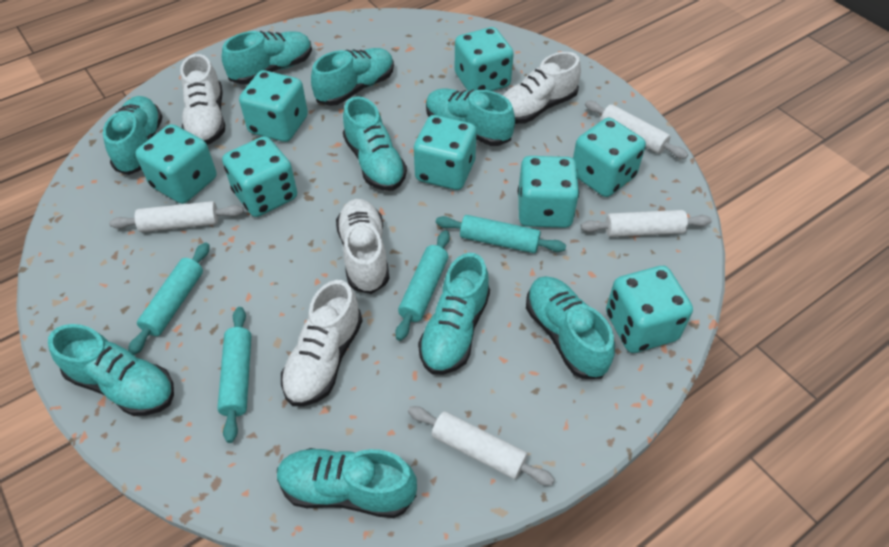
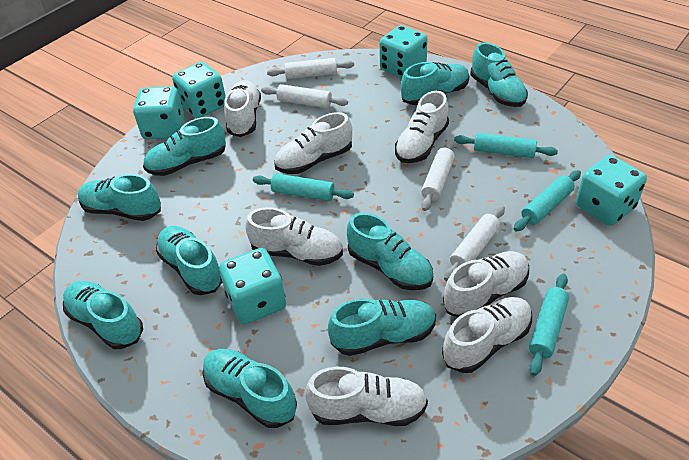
turquoise dice: [135,124,217,204] [222,136,297,217] [239,70,308,142] [414,115,477,190] [455,27,514,91] [518,156,579,228] [573,118,646,197] [606,266,693,353] = 8 -> [133,86,184,139] [172,62,226,118] [219,248,286,324] [379,25,428,78] [576,155,647,226] = 5
white shoe: [180,54,225,145] [281,280,362,406] [336,199,390,294] [503,52,581,124] = 4 -> [224,80,261,137] [245,207,343,266] [274,112,352,174] [305,367,428,426] [395,91,449,163] [442,297,532,373] [443,251,529,317] = 7

